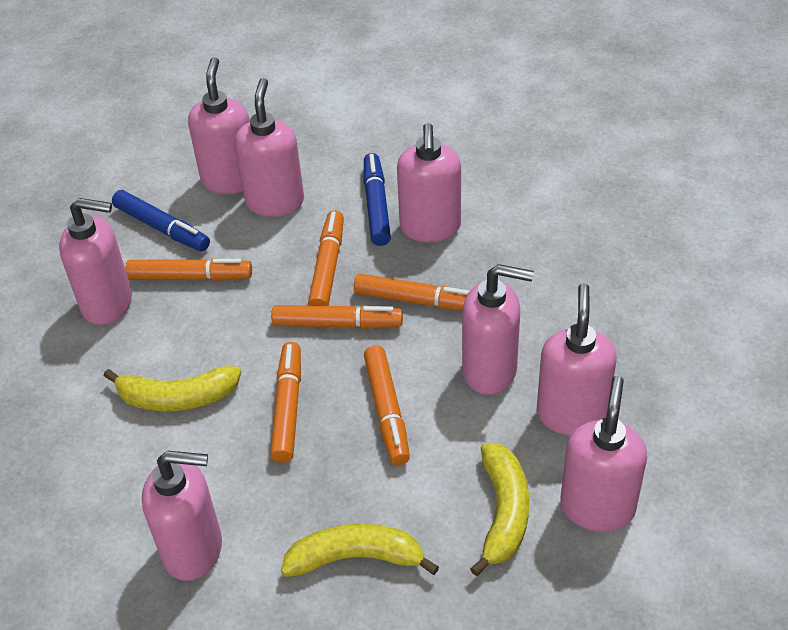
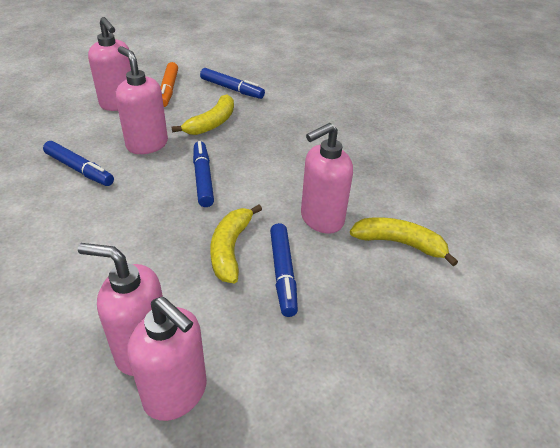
blue marker: [112,190,210,252] [364,153,391,246] = 2 -> [43,141,114,186] [193,141,214,207] [200,68,265,99] [270,223,298,317] = 4
orange marker: [125,258,252,281] [270,342,301,463] [271,305,403,329] [308,210,344,306] [354,273,470,311] [364,345,410,465] = 6 -> [161,62,178,107] = 1
pink soap dispenser: [59,198,132,325] [142,451,222,581] [188,57,250,194] [235,78,304,217] [397,123,461,242] [462,264,534,395] [537,283,617,436] [561,376,647,532] = 8 -> [78,243,163,376] [88,17,131,111] [116,46,168,154] [127,297,207,421] [301,123,353,234] = 5

